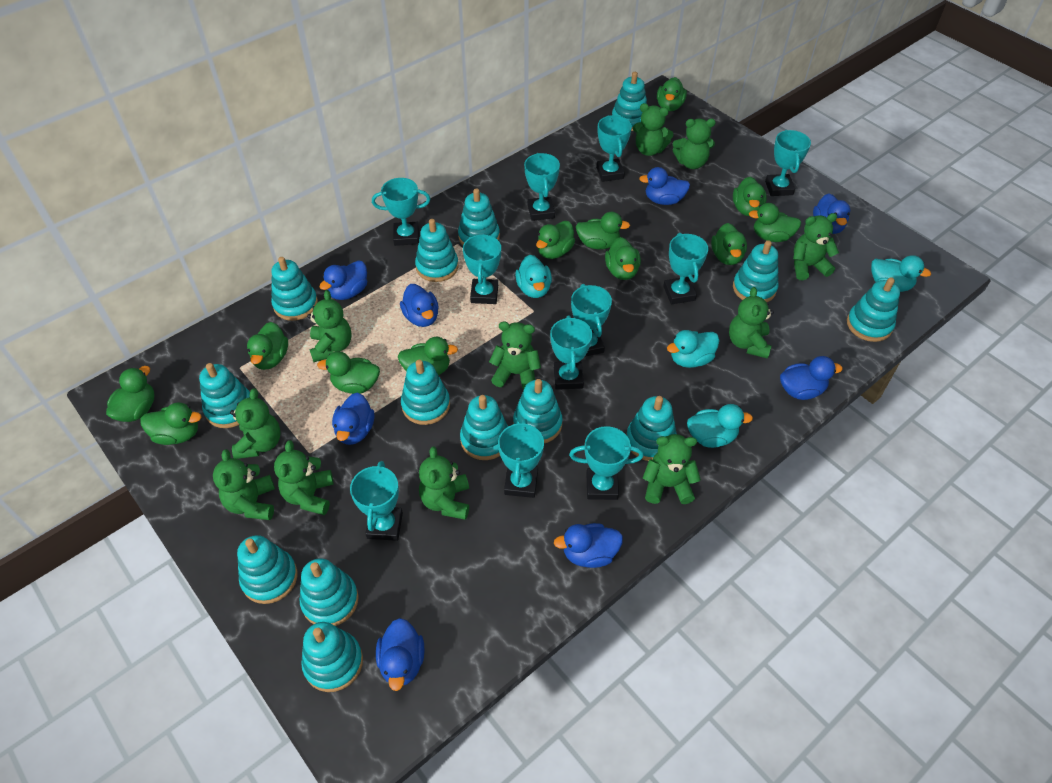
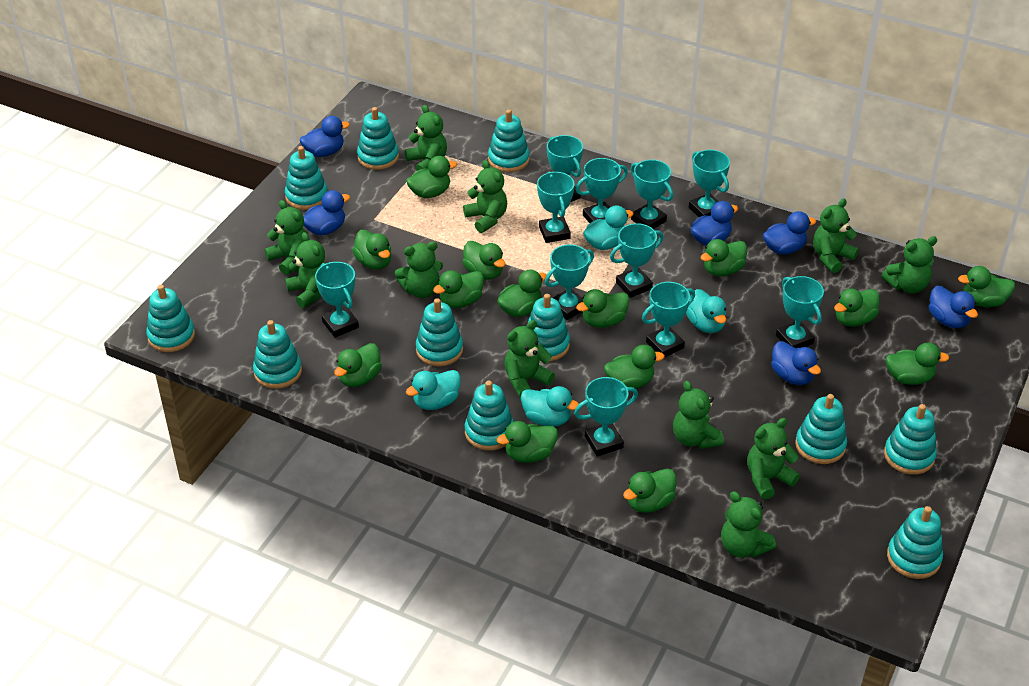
blue duck: [320,261,367,300] [332,393,374,445] [376,618,424,691] [400,284,439,327] [554,523,623,568] [639,167,690,205] [780,356,843,400] [813,194,850,234] = 8 -> [300,116,350,157] [303,190,350,235] [691,201,738,246] [763,211,816,254] [771,341,821,385] [929,286,978,328] = 6
green duck: [106,366,155,422] [140,402,202,445] [247,322,288,370] [317,351,380,394] [398,337,458,375] [536,221,575,259] [576,212,630,249] [605,237,641,280] [657,77,687,111] [711,223,747,265] [733,177,767,216] [749,203,801,242] = 12 -> [334,343,382,387] [352,230,391,270] [406,156,457,198] [433,270,484,308] [462,241,506,280] [497,270,547,317] [497,421,558,463] [576,289,630,328] [604,345,665,389] [623,468,676,513] [700,239,747,276] [834,288,879,327] [886,343,949,385] [958,266,1015,307] = 14
turquoise stacking toy: [199,363,250,428] [237,535,298,604] [271,257,318,321] [299,558,359,626] [301,622,363,692] [401,360,450,425] [415,219,459,282] [458,188,500,245] [460,395,508,460] [513,379,563,443] [612,72,647,131] [626,396,677,461] [733,240,778,302] [847,277,900,342] = 14 -> [146,285,195,352] [253,320,302,389] [285,146,328,210] [357,107,399,170] [416,298,463,366] [465,381,514,451] [488,110,530,172] [528,294,570,361] [795,394,847,464] [884,404,937,475] [887,506,943,579] = 11

